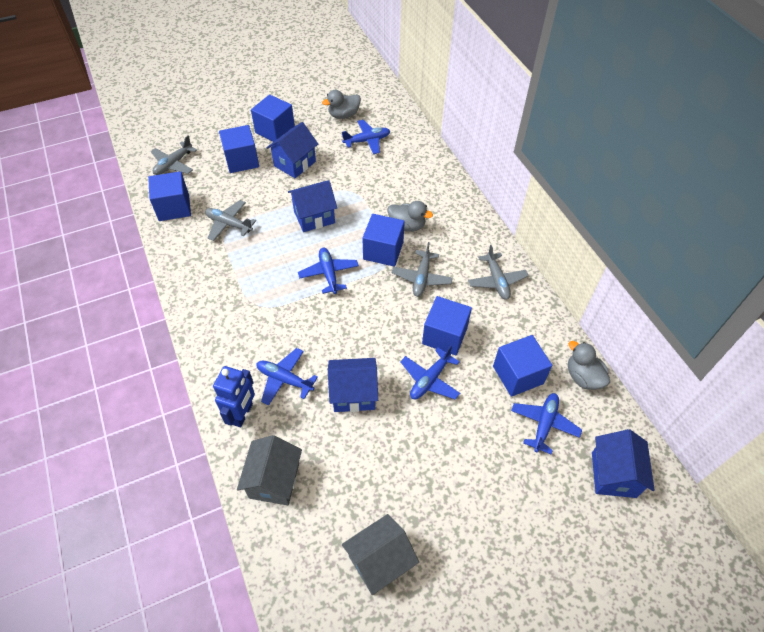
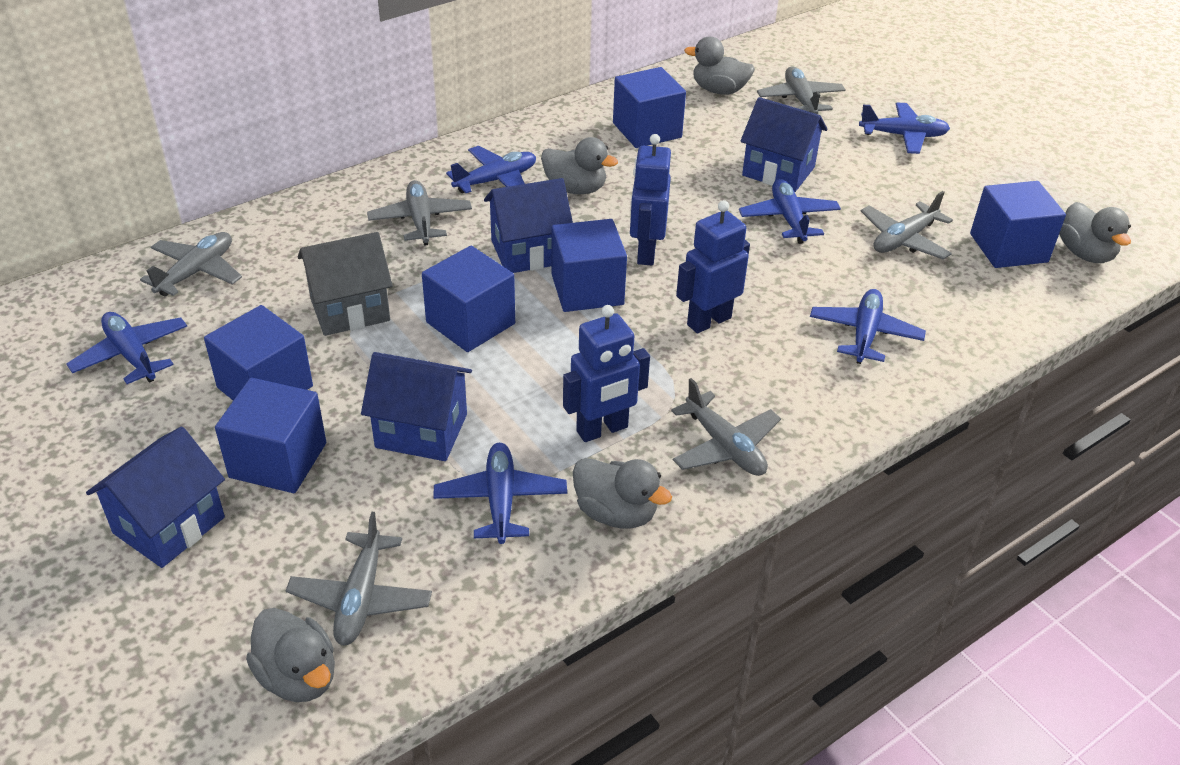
blue plane: [257,348,318,405] [298,248,359,294] [342,120,390,154] [400,345,460,400] [511,393,582,454] = 5 -> [66,312,187,384] [433,443,567,544] [446,146,536,193] [739,179,841,244] [810,289,926,364] [859,102,950,154] = 6
blue robot: [213,366,255,427] = 1 -> [563,305,650,442] [630,134,671,266] [676,200,750,334] = 3
grey duck: [322,90,361,119] [388,201,433,232] [568,341,610,390] = 3 -> [246,608,335,702] [541,137,618,194] [573,458,672,529] [684,37,755,95] [1059,202,1131,263] = 5
grey house: [237,435,302,505] [342,514,419,595] = 2 -> [298,232,393,336] = 1
grey plane: [151,135,197,175] [205,200,256,241] [392,242,453,297] [468,245,529,300] = 4 -> [140,232,242,297] [286,512,432,645] [367,180,472,246] [671,378,781,476] [757,66,846,114] [861,191,953,260] = 6

